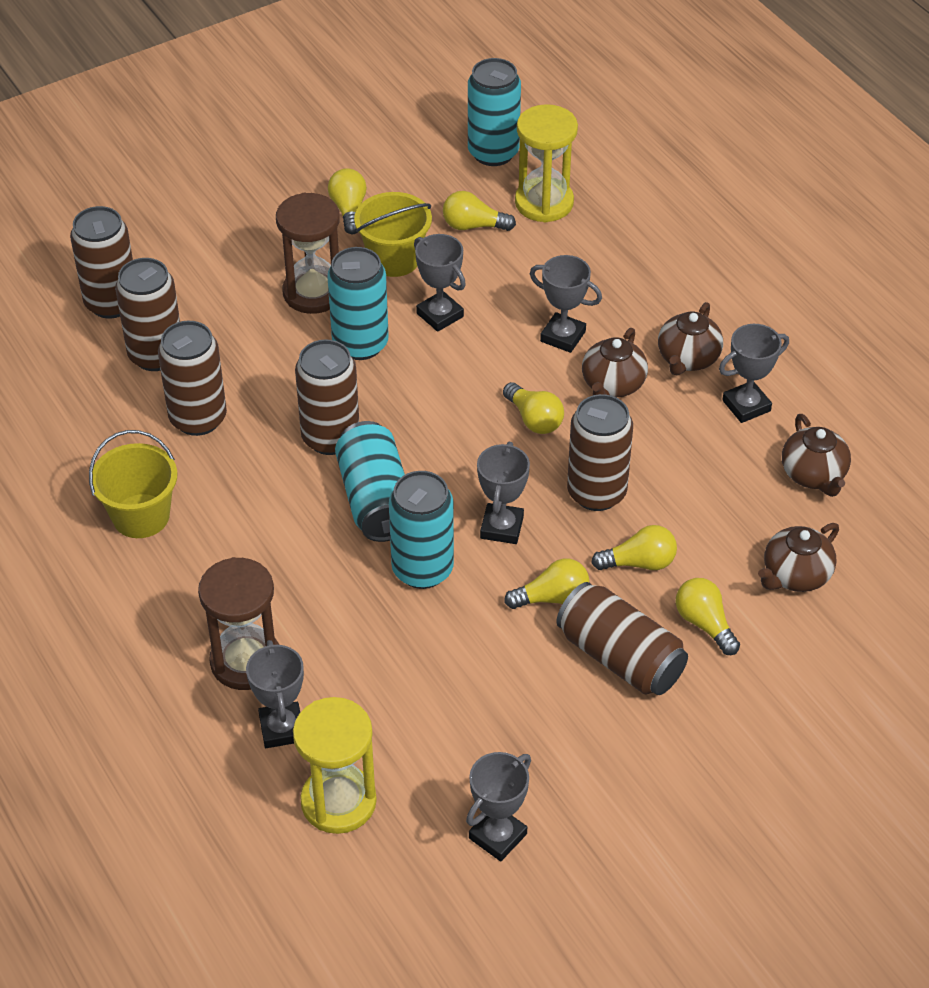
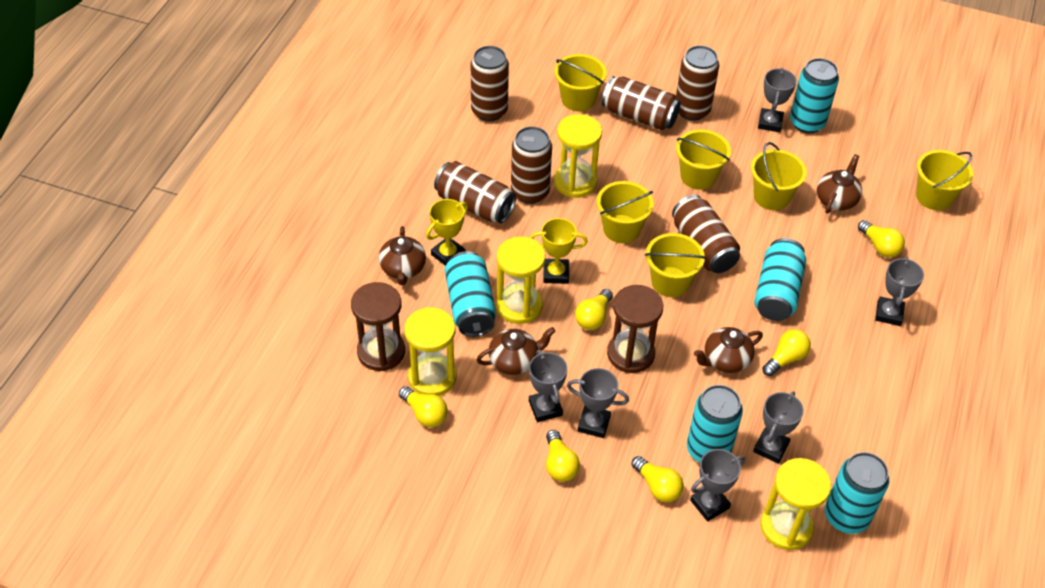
turquoise can: [327,247,389,360] [335,421,405,542] [389,471,454,589] [468,58,521,166] = 4 -> [445,251,496,337] [687,385,743,463] [754,238,806,321] [790,58,839,133] [825,452,889,534] = 5
yellow bucket: [89,430,178,538] [354,192,432,277] = 2 -> [554,54,607,111] [597,181,654,243] [645,233,706,297] [676,130,731,190] [751,142,807,210] [916,150,973,210] = 6
yellow hourglass: [293,697,377,834] [515,104,578,223] = 2 -> [404,307,457,396] [496,236,545,324] [554,114,602,198] [760,458,831,550] = 4
yellow trophy: none = 0 -> [426,199,468,266] [530,218,588,284] = 2

